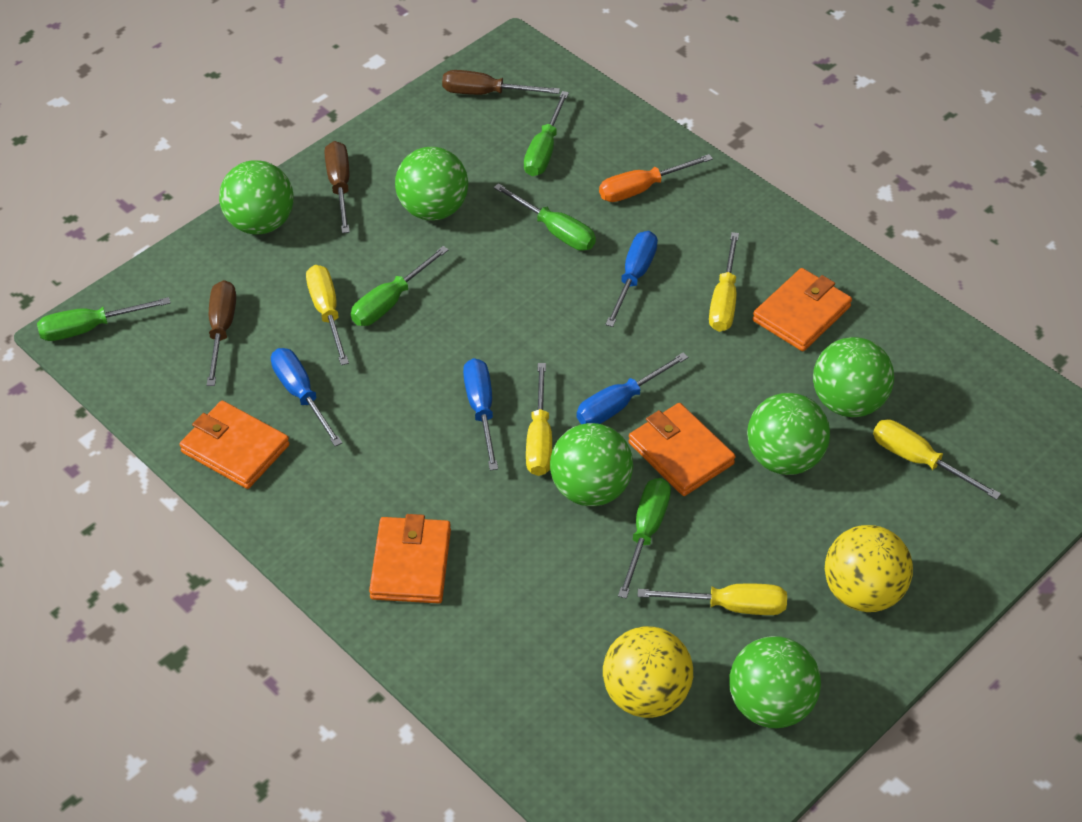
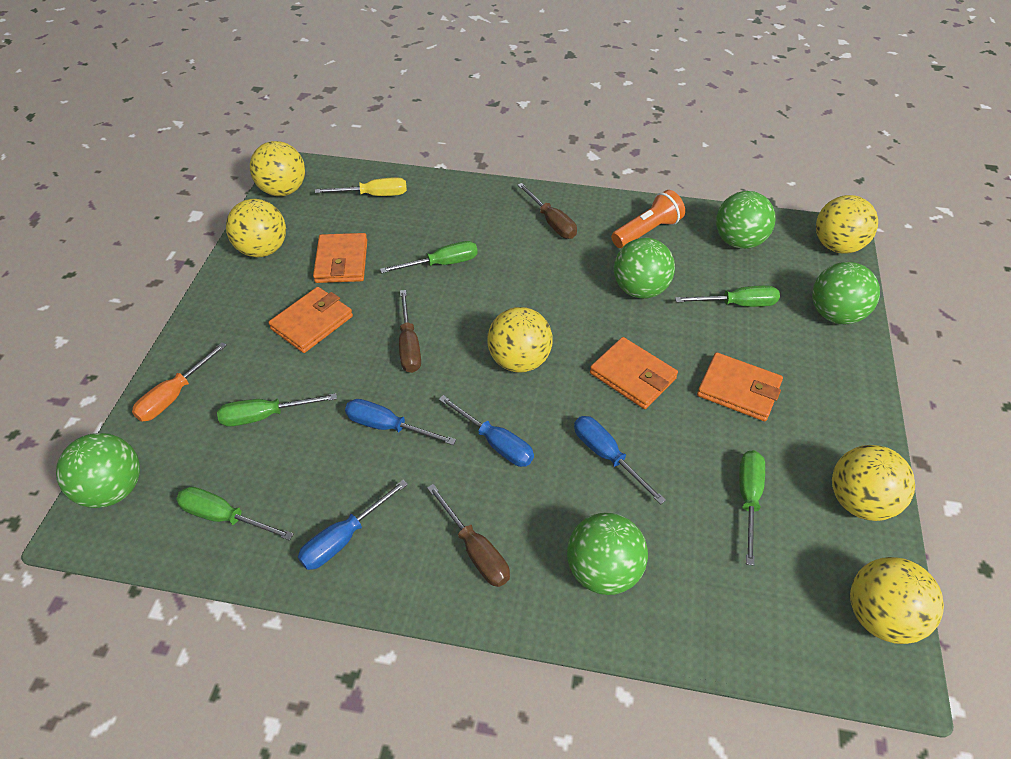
green ball: [219,160,294,234] [395,147,468,221] [550,423,633,506] [729,636,821,728] [747,393,830,475] [813,337,894,417] = 6 -> [56,433,140,508] [567,513,648,595] [614,238,675,299] [716,191,776,249] [812,262,880,324] = 5
orange flashlight: none = 0 -> [611,190,685,248] = 1
yellow ball: [603,626,693,718] [825,525,913,612] = 2 -> [226,199,286,257] [250,141,305,196] [487,307,553,373] [816,195,878,254] [832,445,915,521] [850,557,944,644] = 6
yellow screwdriver: [306,265,349,365] [526,363,552,476] [638,584,787,615] [709,232,739,332] [873,420,1001,500] = 5 -> [315,177,407,196] = 1

